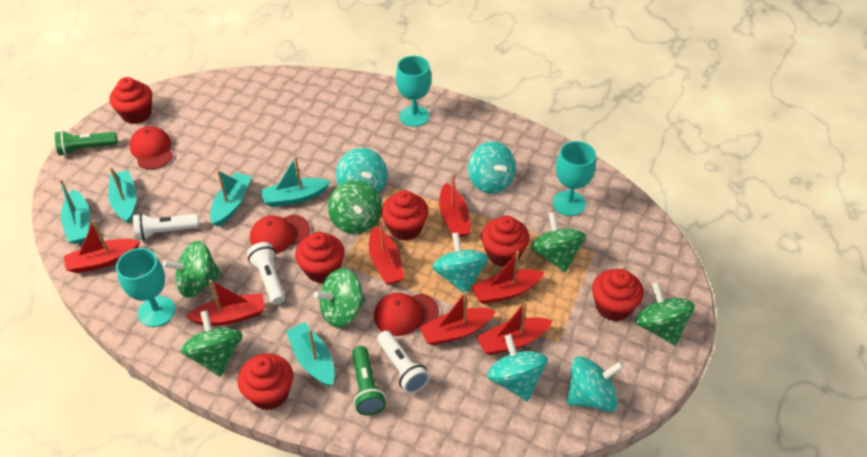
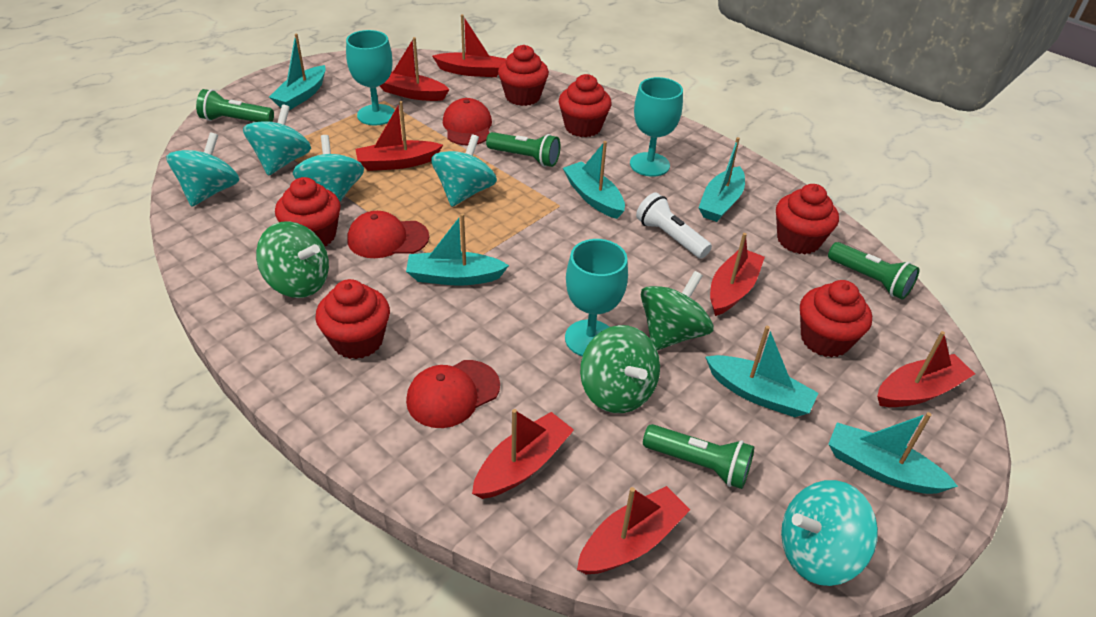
green flashlight: [55,131,117,156] [352,346,386,415] = 2 -> [196,89,274,122] [486,132,560,167] [643,424,754,489] [828,242,920,299] = 4
green spinning top: [163,241,222,298] [181,310,243,377] [314,268,365,327] [328,180,382,234] [531,212,586,273] [635,282,695,346] = 6 -> [256,221,329,298] [580,325,660,413] [641,271,714,350] = 3
turquoise boat: [59,179,90,244] [108,167,137,224] [210,170,252,227] [261,156,330,207] [286,322,335,387] = 5 -> [269,34,326,110] [406,213,509,286] [563,141,625,219] [699,137,745,222] [705,326,818,417] [828,412,958,494] = 6
white flashlight: [133,213,199,240] [247,242,285,305] [377,331,430,393] = 3 -> [636,192,712,259] = 1

